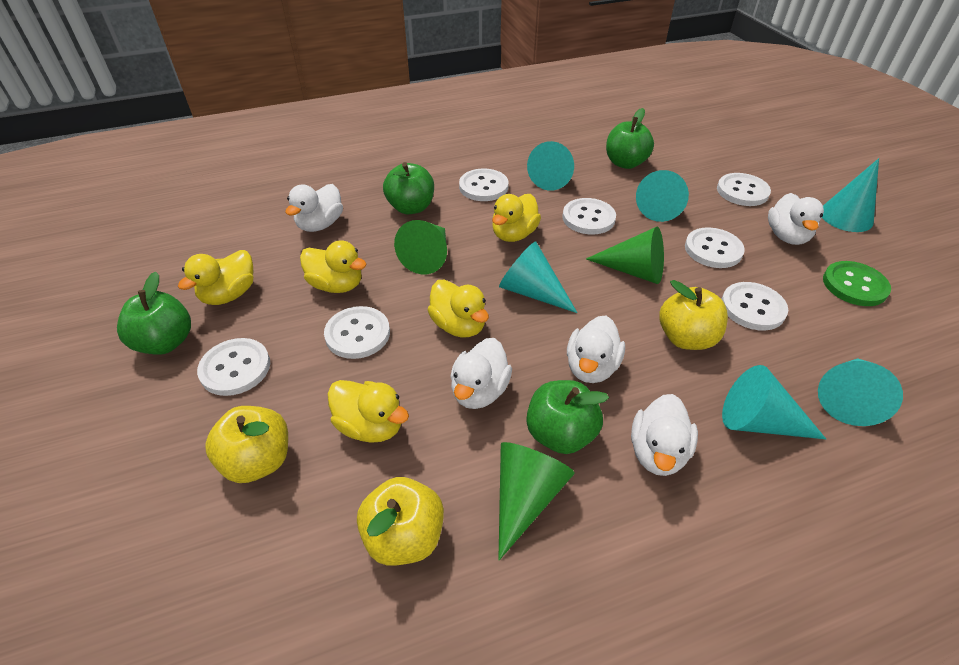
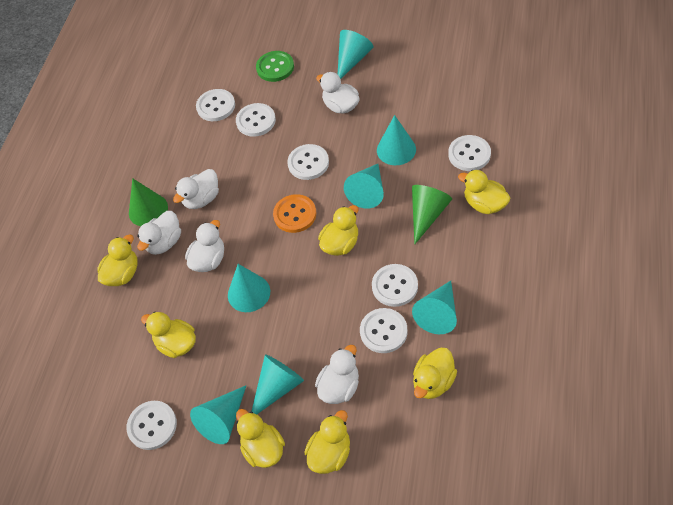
green apple: [117,272,191,355] [383,162,434,214] [526,380,609,454] [606,108,654,169] = 4 -> none = 0
green cone: [394,220,447,274] [498,442,575,560] [586,227,664,284] = 3 -> [129,178,168,226] [412,185,452,245] = 2
orange button: none = 0 -> [273,194,316,233] = 1
turquoise cone: [499,242,577,313] [527,141,574,191] [636,170,689,222] [722,365,826,439] [818,358,903,426] [822,158,879,232] = 6 -> [190,385,247,444] [228,264,270,312] [252,354,304,414] [338,30,373,79] [344,164,384,209] [377,115,416,165] [412,281,457,334] = 7
yellow apple: [205,406,288,483] [357,477,444,566] [659,280,728,350] = 3 -> none = 0
yellow duck: [178,250,253,305] [300,240,366,293] [328,380,409,443] [428,279,489,338] [492,194,541,242] = 5 -> [97,235,138,286] [141,312,196,358] [236,409,285,468] [305,410,350,474] [318,205,358,256] [413,348,457,399] [458,170,510,214] = 7

